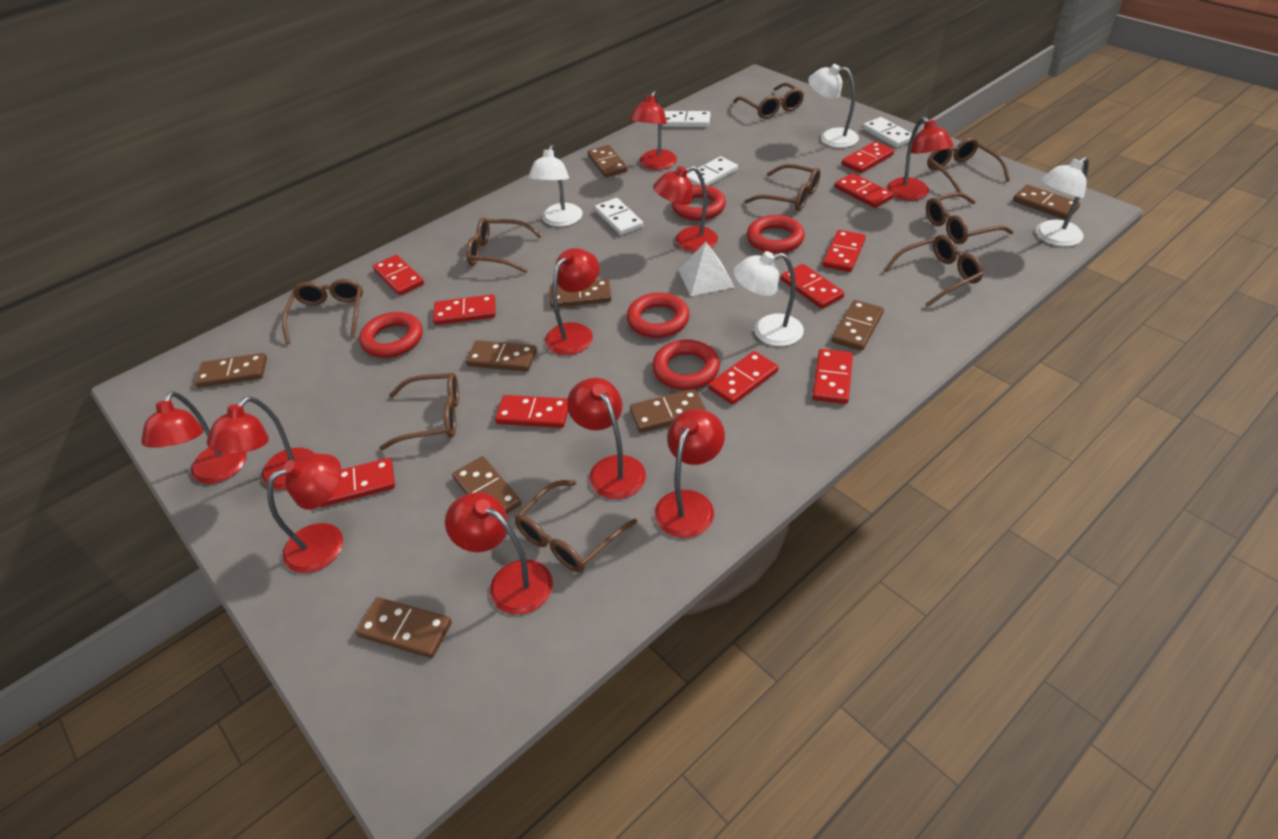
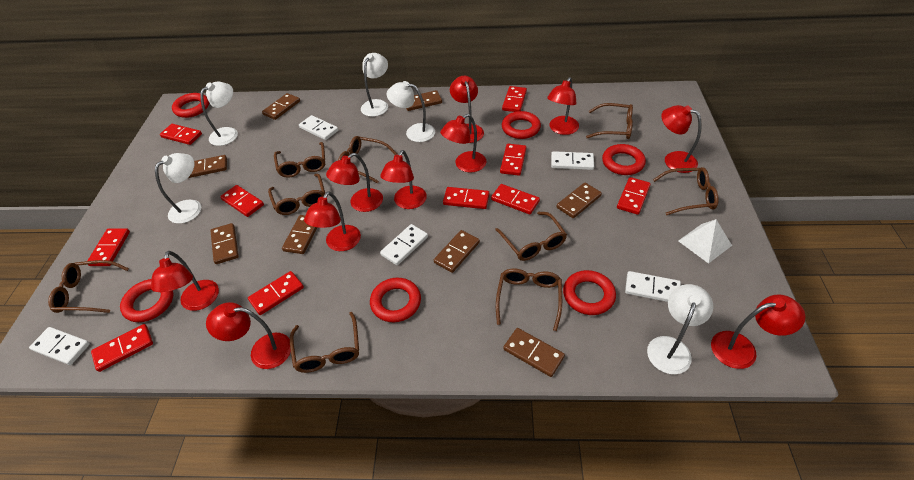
brown domino: [195,353,267,388] [355,597,452,658] [452,456,521,514] [466,340,537,372] [550,279,611,308] [588,145,628,177] [630,389,706,433] [832,300,884,351] [1013,185,1080,220] = 9 -> [188,155,227,178] [210,223,239,264] [262,93,300,120] [282,215,317,254] [406,90,442,111] [434,230,480,273] [503,328,565,377] [557,183,602,218] = 8
red ring: [359,312,423,358] [626,293,690,338] [652,339,720,390] [672,185,726,221] [747,215,805,254] = 5 -> [120,279,173,322] [172,93,209,118] [370,278,421,322] [502,111,541,139] [563,270,616,315] [602,144,646,175] = 6
white domino: [595,198,643,235] [662,111,711,127] [687,156,738,186] [863,117,912,148] = 4 -> [29,327,90,365] [299,115,338,140] [380,224,428,265] [551,151,594,170] [625,271,681,302] = 5
white lamp: [528,145,583,227] [733,251,804,346] [808,64,859,148] [1036,157,1089,246] = 4 -> [155,153,201,224] [200,81,238,146] [361,53,388,117] [387,81,435,142] [647,284,713,374] = 5

